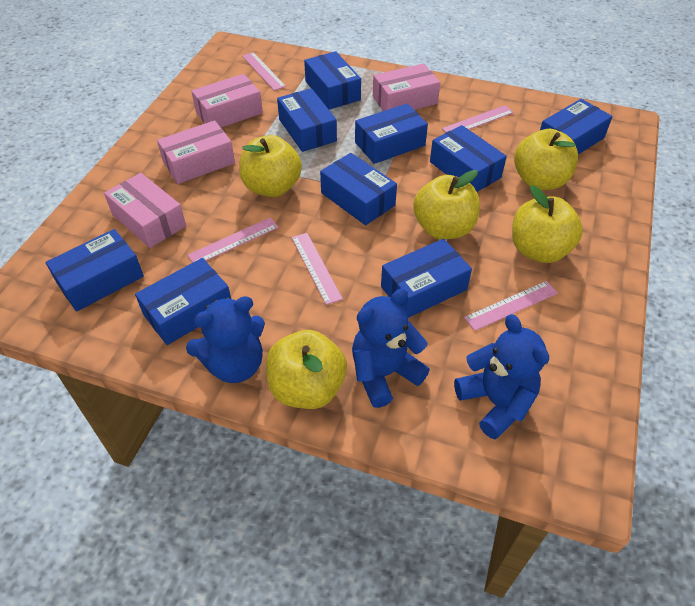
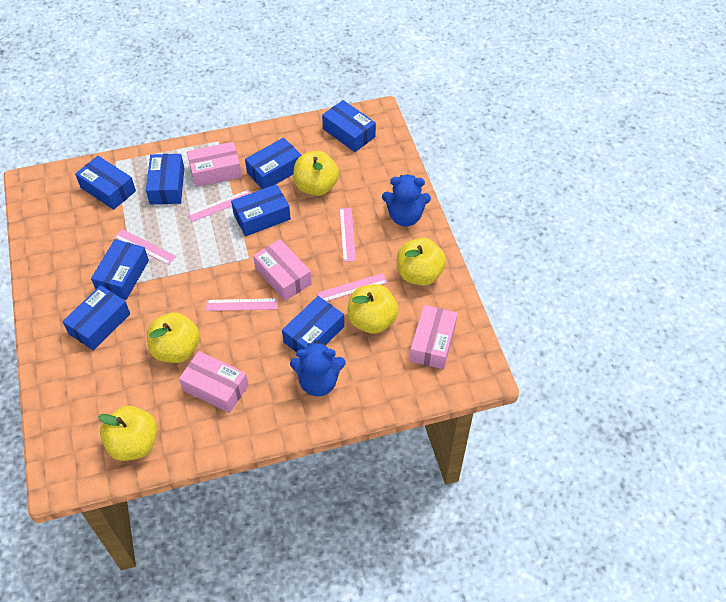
blue box: [46,229,144,312] [135,258,231,345] [277,88,337,152] [304,51,361,110] [320,153,397,225] [355,104,428,164] [381,239,472,318] [430,125,507,192] [540,99,612,154] = 9 -> [63,285,130,351] [75,156,136,210] [91,239,149,300] [146,154,184,204] [231,184,291,236] [245,138,301,189] [282,296,344,352] [322,100,376,152] = 8
blue teddy bear: [186,296,265,383] [352,288,430,408] [454,314,549,439] = 3 -> [290,340,346,396] [382,174,431,226] = 2

